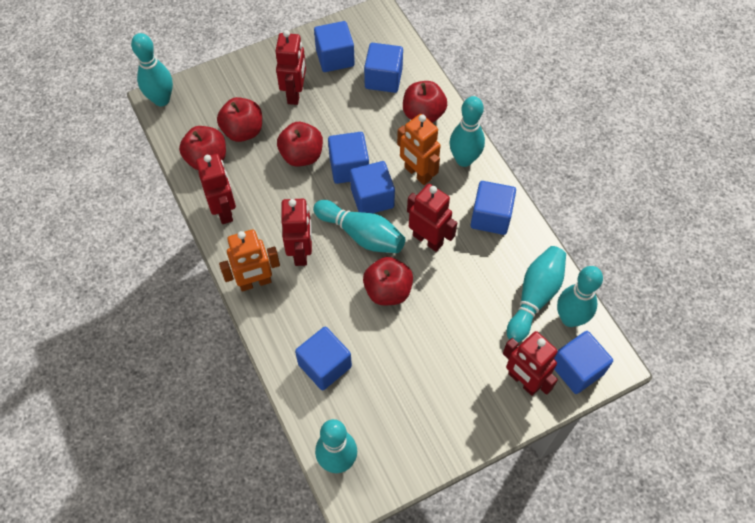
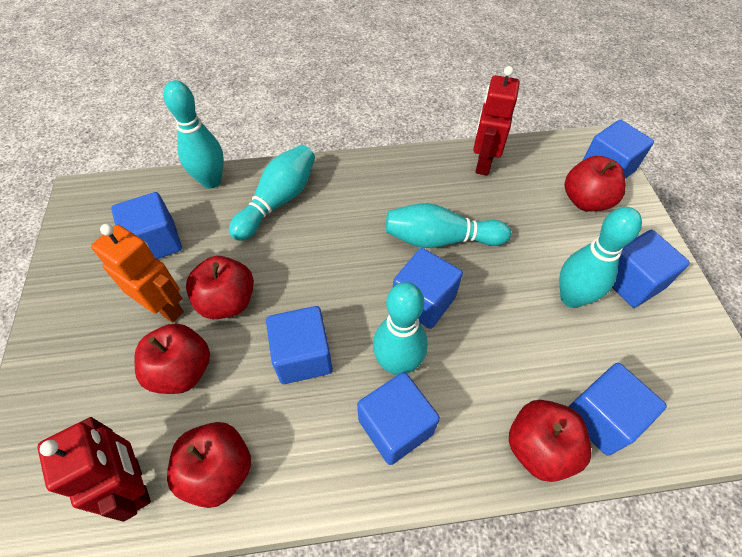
orange robot: [219,229,280,291] [397,114,441,185] = 2 -> [91,224,184,323] = 1
red robot: [196,154,236,224] [275,30,306,105] [281,199,312,266] [407,184,457,252] [503,331,558,396] = 5 -> [38,417,151,522] [473,66,520,176] = 2
turquoise bowling pin: [131,33,173,106] [313,200,405,253] [315,419,357,473] [449,96,485,167] [507,246,566,342] [557,266,603,327] = 6 -> [164,80,224,189] [229,145,315,241] [373,282,428,375] [385,203,511,248] [559,207,642,308] = 5

